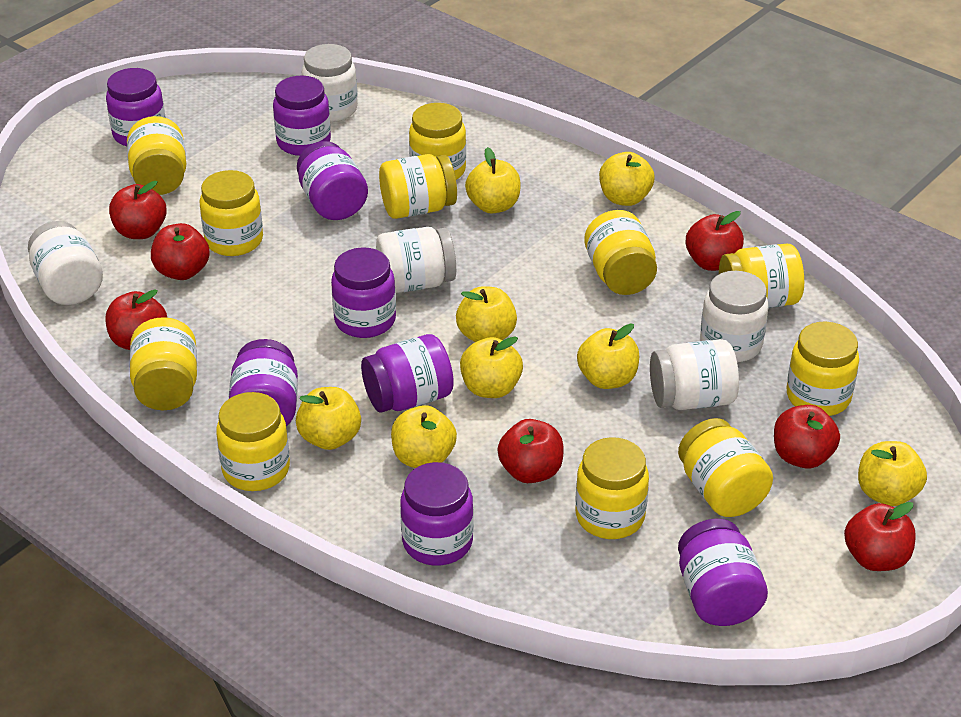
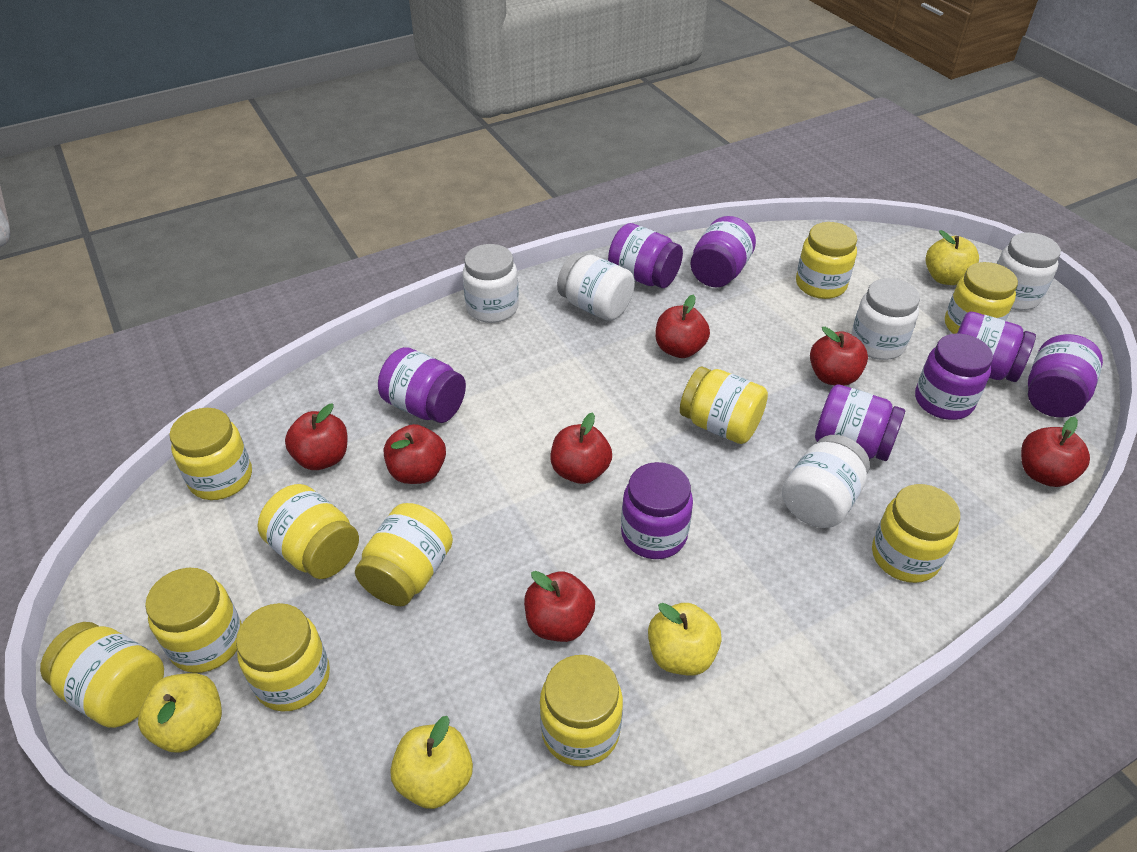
yellow apple: [296,387,361,450] [391,405,457,468] [456,286,517,342] [460,336,523,398] [465,147,521,214] [577,323,639,389] [599,152,654,206] [858,441,927,506] = 8 -> [138,673,222,753] [390,716,473,809] [648,603,722,676] [926,230,979,285] = 4

